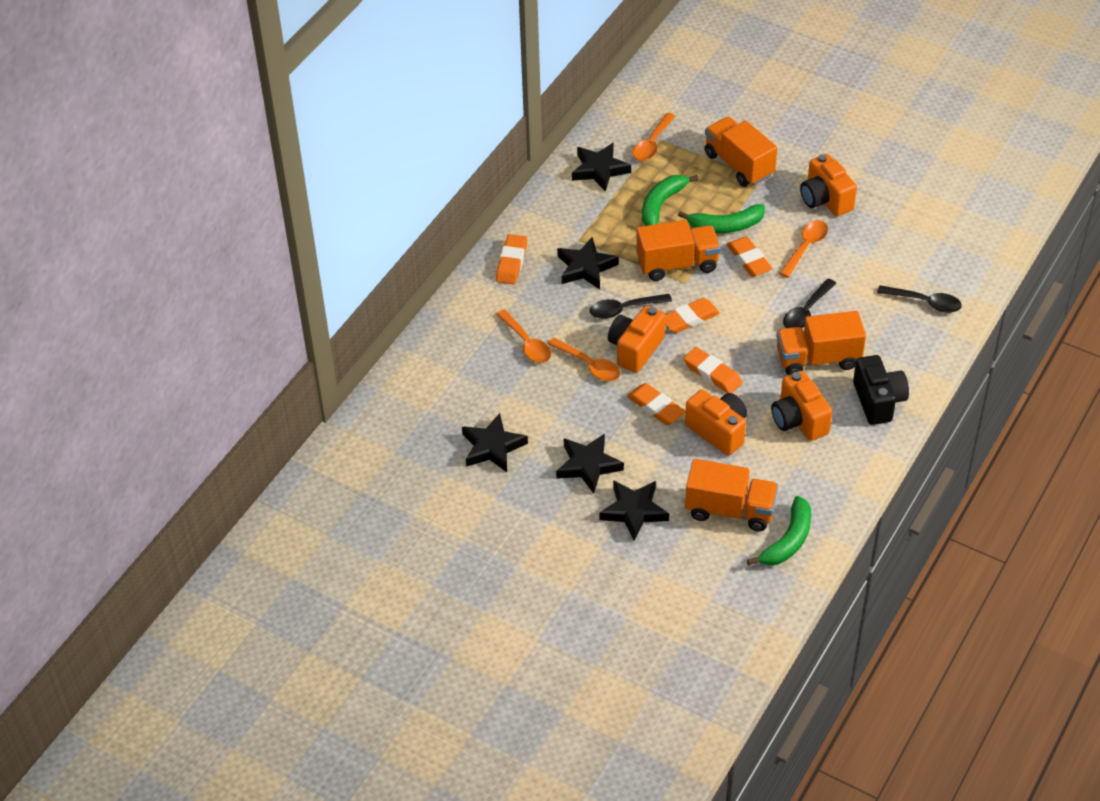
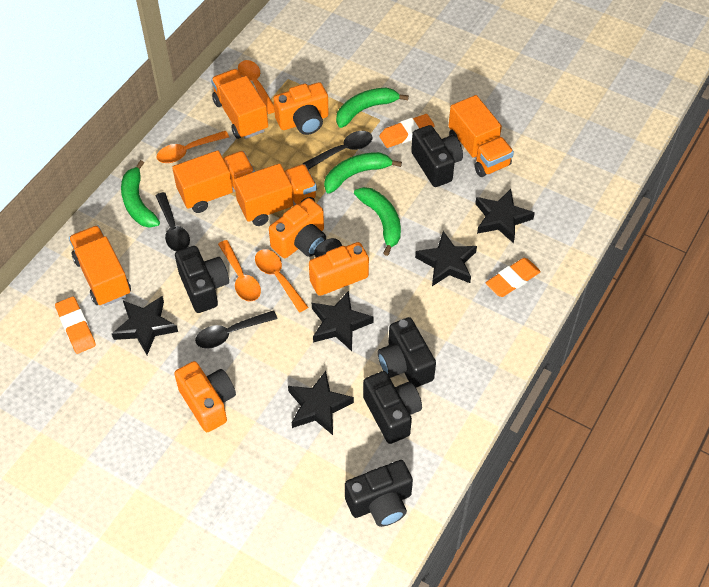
black camera: [853,355,909,425] = 1 -> [175,246,229,313] [345,460,413,527] [363,371,422,444] [378,317,436,388] [411,125,463,187] = 5
green banana: [642,175,699,226] [678,204,765,233] [747,496,811,565] = 3 -> [121,160,160,228] [324,152,402,194] [336,88,409,128] [354,187,401,256] = 4
orange eraser: [496,234,527,284] [627,383,686,425] [665,298,720,333] [683,347,743,393] [727,236,773,277] = 5 -> [55,296,96,354] [379,114,435,148] [486,258,541,297] = 3
orange truck: [636,220,721,281] [685,459,778,531] [705,116,777,187] [776,311,866,375] = 4 -> [69,225,131,306] [172,150,255,213] [211,69,268,139] [234,163,317,226] [449,95,514,177] = 5

